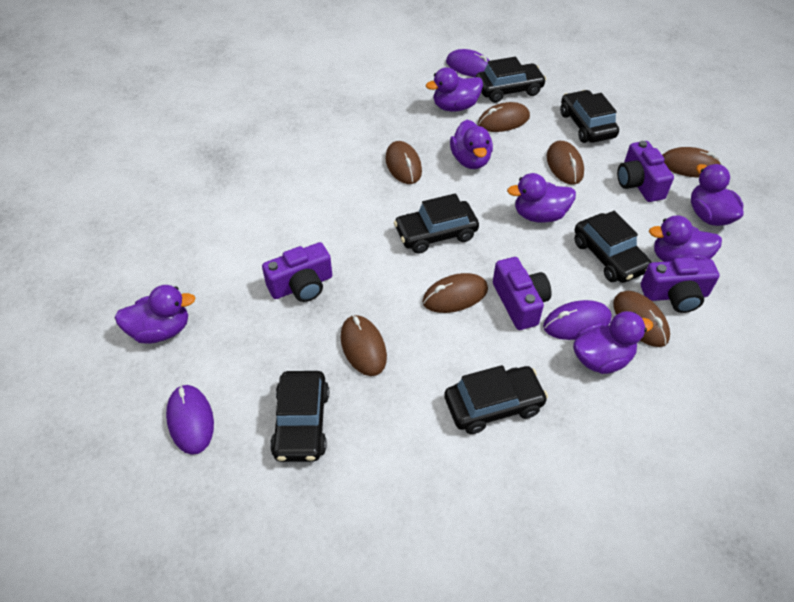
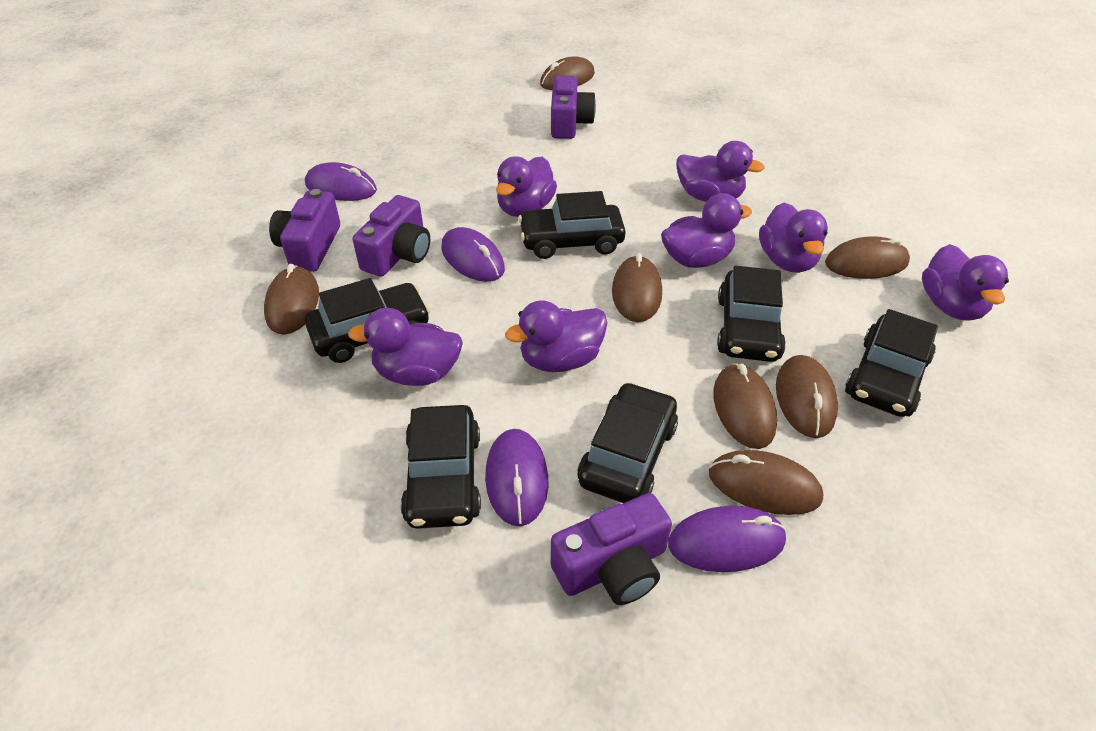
purple mouse: [166,384,214,455] [446,49,490,77] [543,300,612,340] = 3 -> [305,162,377,201] [441,227,505,282] [485,429,548,526] [668,506,787,572] = 4

